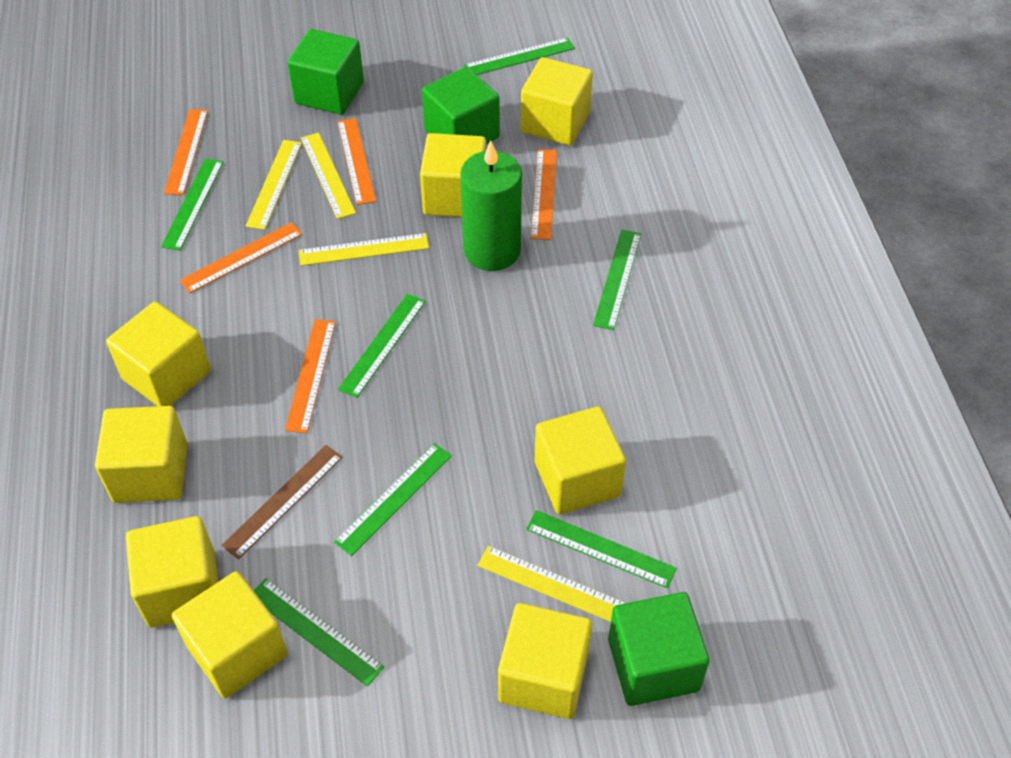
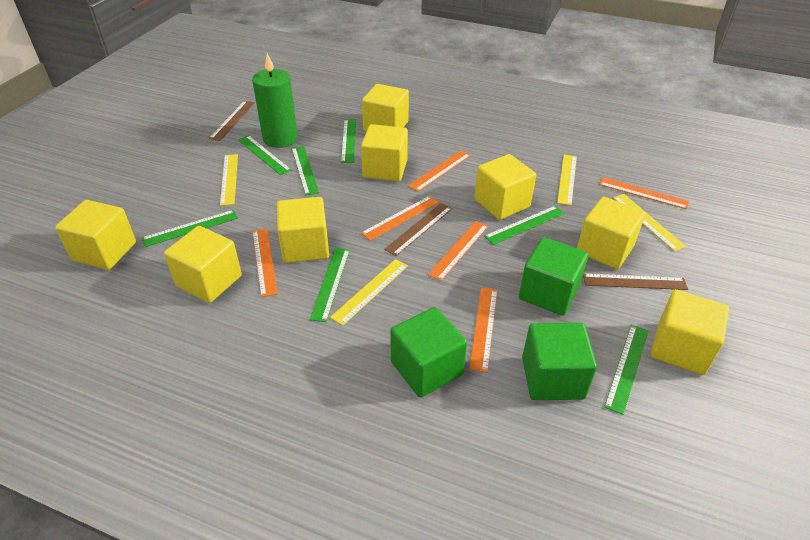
brown ruler: [221,445,343,559] = 1 -> [209,101,255,141] [384,203,452,256] [583,273,688,290] = 3
orange ruler: [164,109,208,195] [179,222,302,293] [285,319,336,433] [337,118,376,205] [531,149,557,240] = 5 -> [252,229,278,297] [361,196,439,241] [408,150,471,192] [428,221,488,281] [469,288,497,372] [599,177,689,209] = 6

